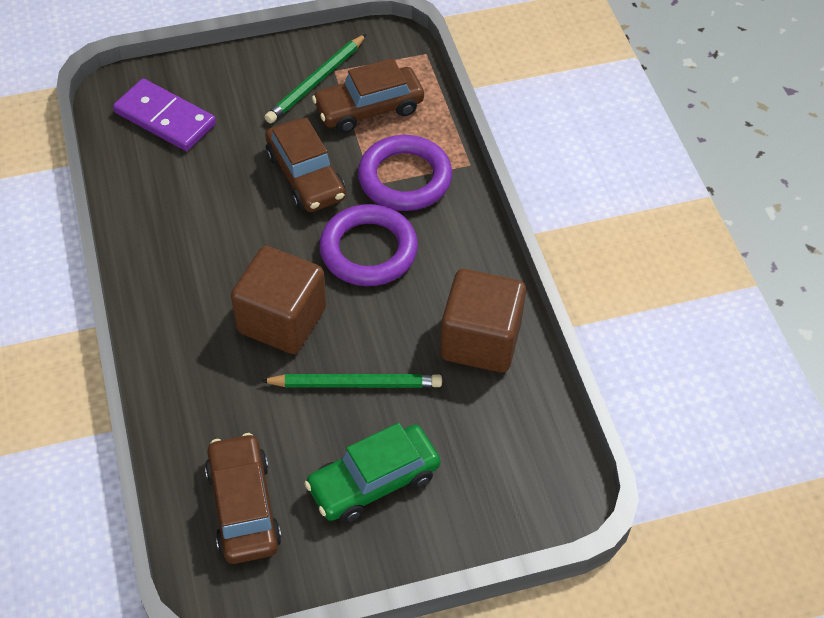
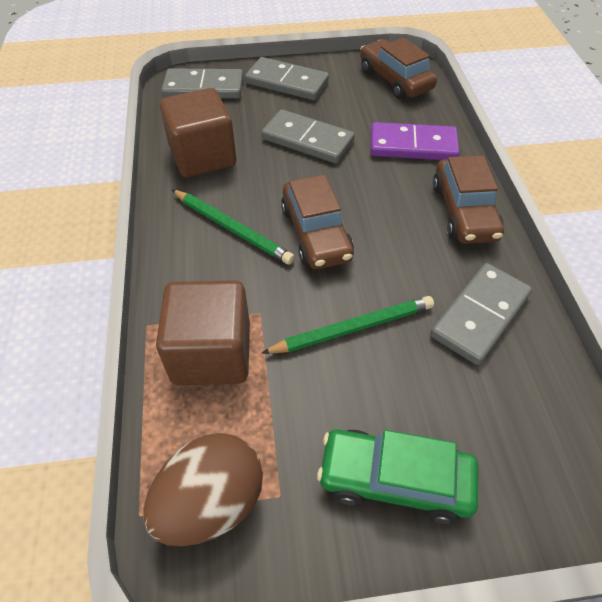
brown egg: none = 0 -> [143,433,263,546] = 1
grey domino: none = 0 -> [161,68,243,99] [245,57,329,100] [261,109,355,163] [430,263,532,365] = 4
purple ring: [319,204,418,286] [358,135,452,211] = 2 -> none = 0

